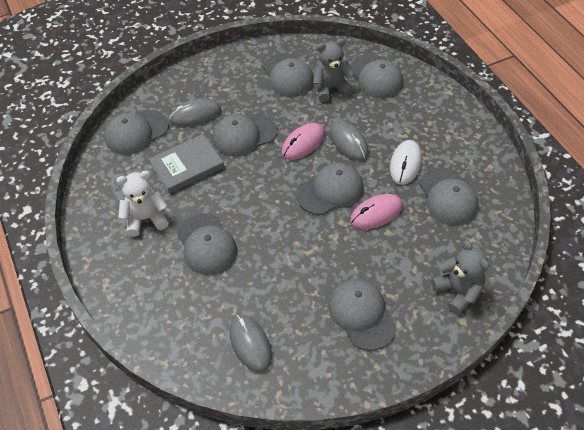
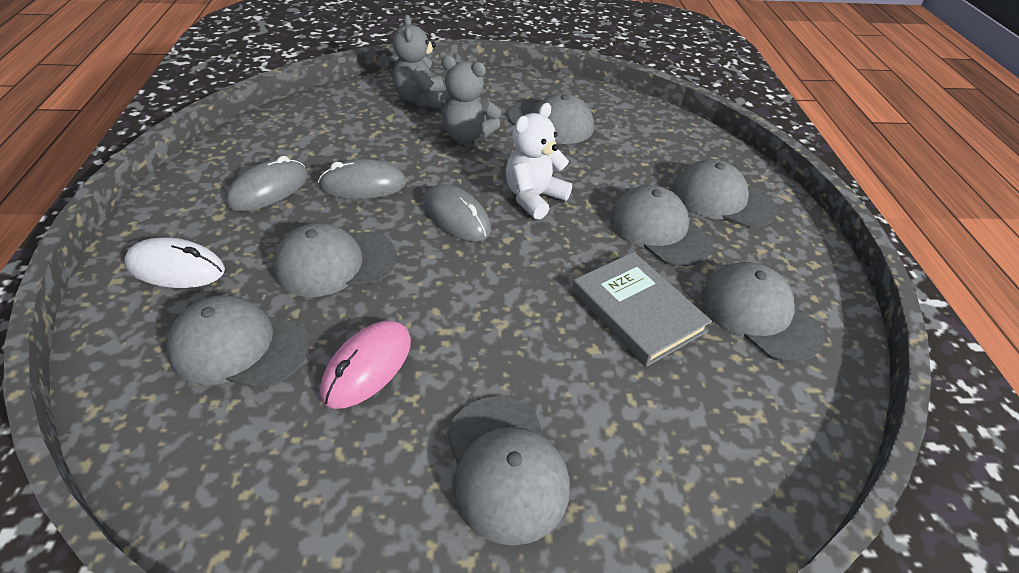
grey cap: [105,110,169,155] [177,213,237,275] [213,114,277,157] [263,53,314,97] [296,163,364,215] [328,279,396,351] [350,54,403,98] [419,167,478,225] = 8 -> [166,295,309,389] [273,223,397,297] [447,396,570,546] [508,93,594,144] [610,185,713,266] [673,159,777,228] [701,262,824,363] = 7
pink mouse: [281,123,325,160] [350,194,403,229] = 2 -> [320,320,411,409] = 1

